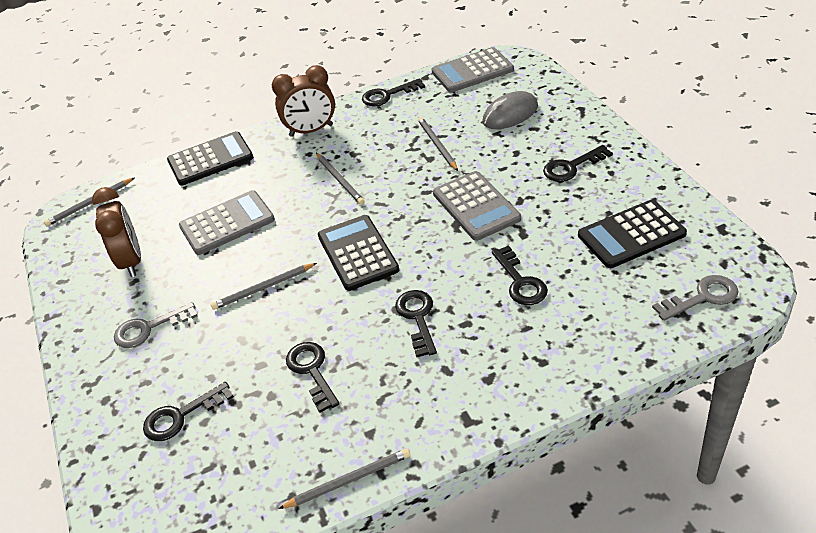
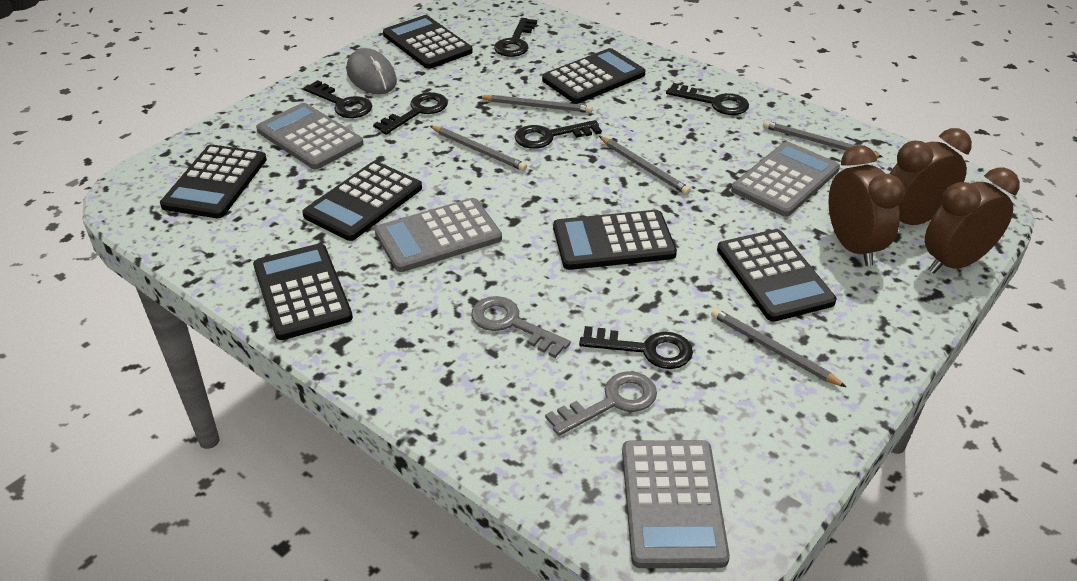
black calculator: [167,131,253,186] [318,215,399,291] [578,200,687,268] = 3 -> [160,144,267,218] [253,243,353,340] [302,161,422,241] [383,15,473,69] [542,48,645,104] [553,210,677,270] [717,229,836,322] = 7
brown clock: [92,187,141,277] [272,65,335,137] = 2 -> [828,145,905,266] [889,128,972,225] [925,168,1020,274] = 3
grey calculator: [179,190,275,255] [431,47,514,92] [433,171,521,241] = 3 -> [256,103,364,169] [375,198,502,272] [622,440,730,568] [731,141,840,217] = 4

